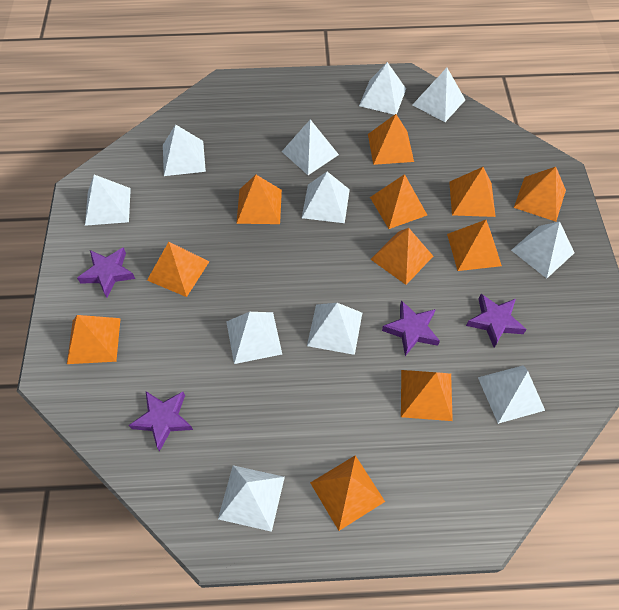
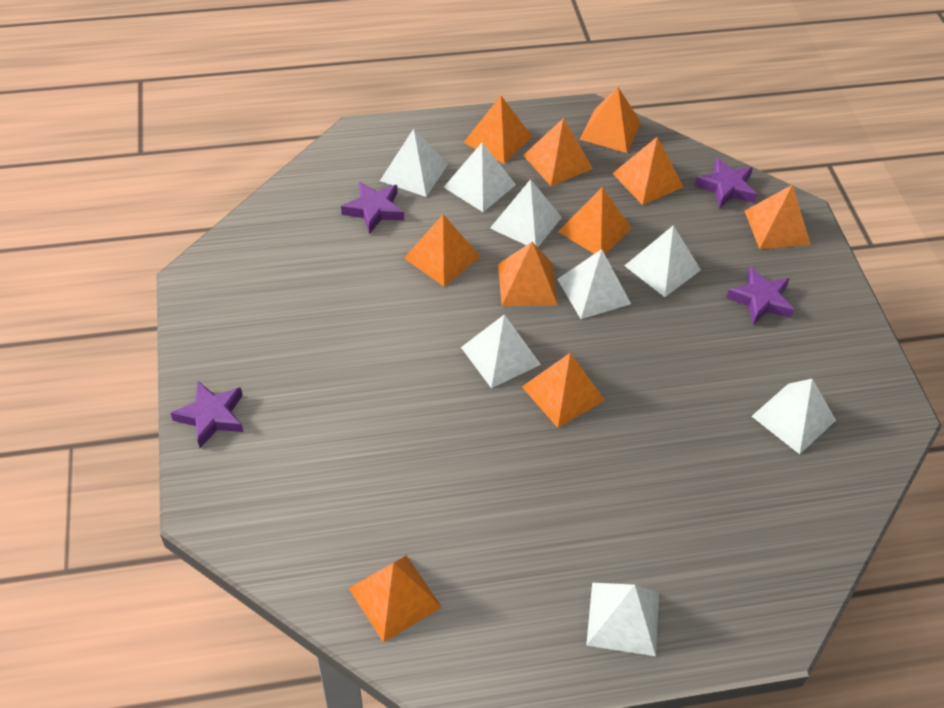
orange pyramid: [67,315,121,364] [147,242,209,297] [236,175,282,224] [310,455,385,531] [368,114,414,165] [370,174,427,229] [371,228,433,285] [401,370,453,421] [447,220,502,271] [449,167,496,217] [514,167,566,222] = 11 -> [349,555,442,642] [404,214,481,286] [463,96,532,164] [498,242,558,306] [522,353,605,428] [523,118,593,186] [558,187,632,254] [580,87,641,153] [612,137,683,205] [745,185,811,249] = 10
white pyramid: [85,175,131,226] [163,124,206,176] [218,465,285,532] [226,312,282,364] [282,119,339,175] [302,172,350,223] [307,303,362,355] [359,62,406,115] [412,68,465,122] [478,365,545,424] [511,221,574,278] = 11 -> [380,129,448,197] [444,142,516,212] [461,314,541,388] [490,179,562,247] [557,249,631,319] [586,583,659,656] [624,225,701,297] [752,379,836,454] = 8

